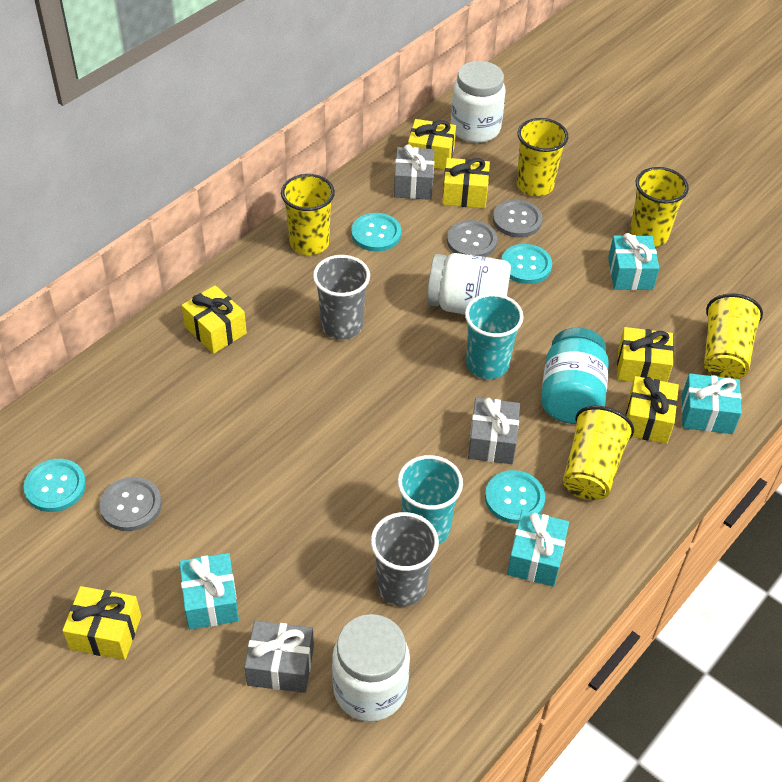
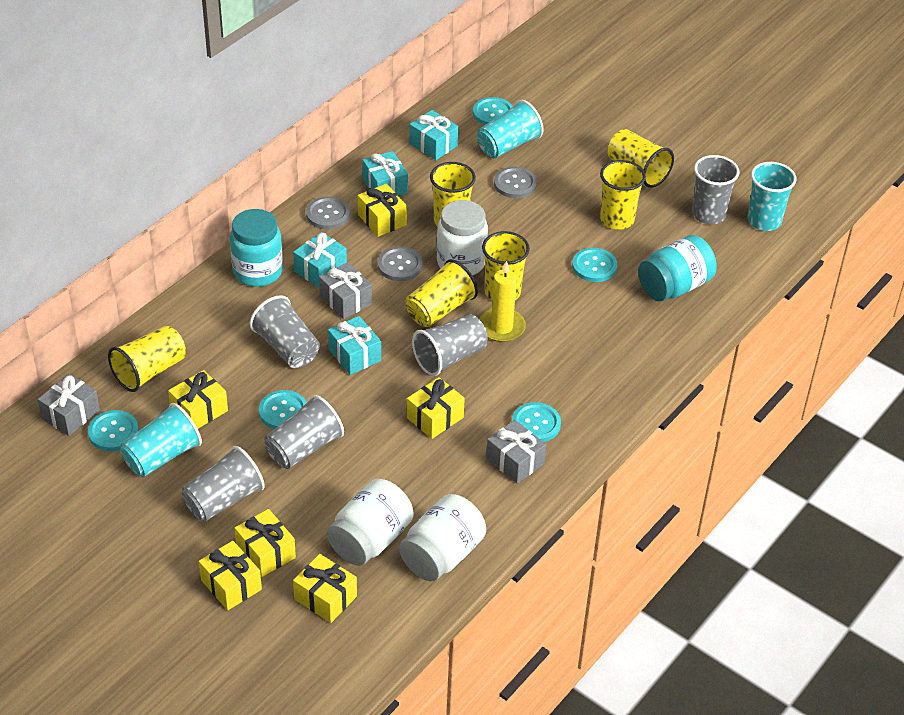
grey cup: [313,255,370,339] [371,512,439,606] = 2 -> [182,446,265,522] [250,295,320,368] [264,395,344,469] [412,314,488,376] [692,155,739,224] = 5
turquoise button: [24,459,86,512] [351,213,401,252] [485,470,545,524] [501,244,552,284] = 4 -> [88,410,139,451] [259,390,307,429] [473,97,513,125] [512,402,561,442] [572,248,617,282] = 5
turquoise cup: [398,455,463,544] [465,293,524,379] = 2 -> [120,403,202,477] [477,100,543,158] [748,162,797,231] = 3
turquoise jar: [541,328,609,424] = 1 -> [230,209,283,287] [638,235,717,301] = 2
yellow candle: none = 0 -> [480,261,526,342] = 1
yellow cup: [281,174,335,255] [516,118,568,196] [563,406,634,500] [630,167,689,247] [704,293,763,379] = 5 -> [108,326,186,392] [406,259,478,327] [430,162,476,227] [482,231,530,301] [600,160,646,230] [608,129,674,188] = 6

